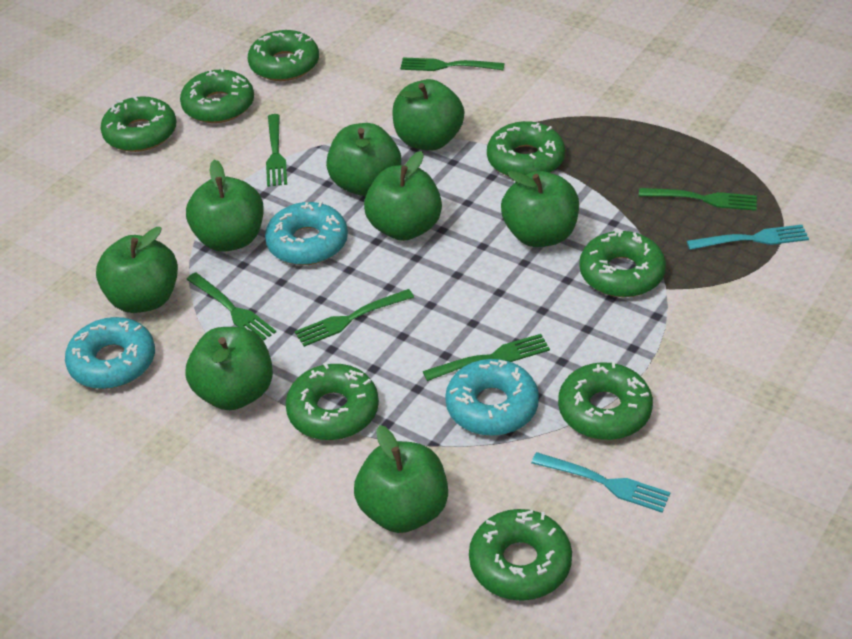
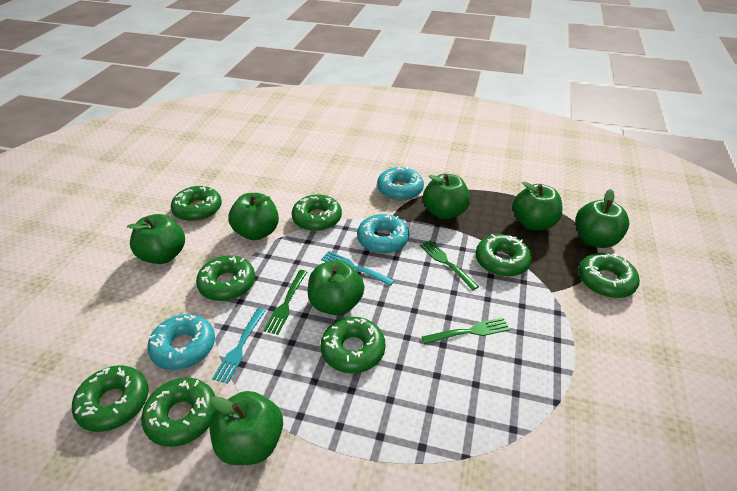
green apple: [96,227,178,313] [186,160,264,252] [186,327,273,410] [326,123,401,196] [354,425,448,533] [364,151,442,241] [392,79,464,151] [501,171,579,247] = 8 -> [127,214,185,264] [210,391,283,465] [228,193,279,240] [308,260,364,316] [423,174,470,220] [513,181,562,230] [575,189,629,248] = 7
green fork: [186,272,276,340] [266,114,287,187] [295,289,414,347] [400,57,505,71] [423,334,550,381] [639,188,757,211] = 6 -> [263,270,307,335] [420,240,479,290] [422,318,510,344] = 3

